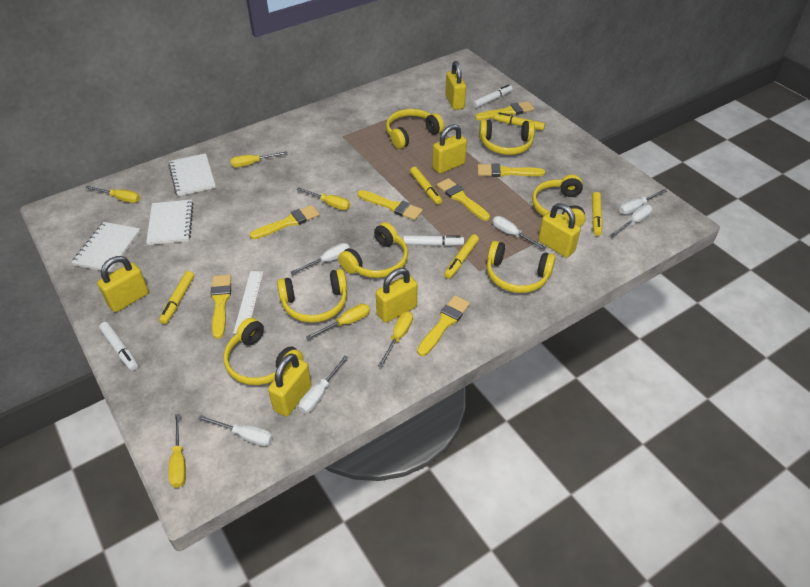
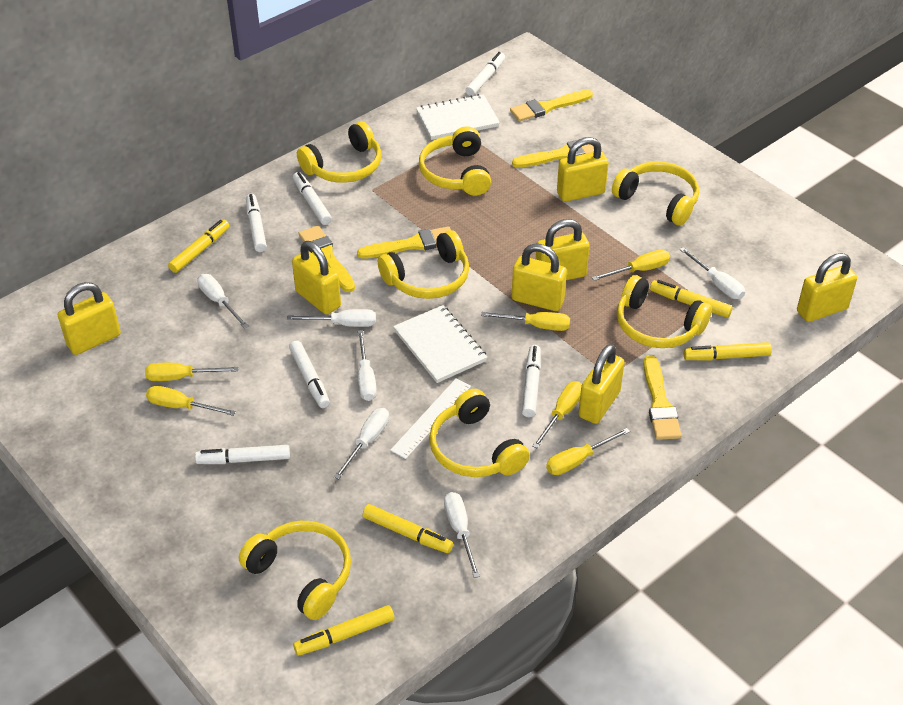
white marker: [99,322,138,371] [403,235,464,246] [473,84,513,108] = 3 -> [195,445,290,464] [246,194,267,252] [289,341,330,408] [293,172,332,225] [465,52,505,96] [522,345,541,417] = 6
white notebook: [71,222,141,273] [146,200,194,245] [168,153,216,196] = 3 -> [393,305,488,383] [416,94,500,140] = 2
yellow brush: [211,275,231,339] [250,205,320,239] [357,190,423,220] [417,295,470,356] [437,178,490,221] [475,101,534,120] [477,163,545,177] = 7 -> [299,225,355,292] [357,226,451,259] [510,89,593,122] [512,140,602,168] [644,355,682,440] = 5
yellow padlock: [97,256,149,312] [268,353,312,417] [376,268,417,323] [432,124,467,174] [445,61,466,110] [538,203,581,258] = 6 -> [58,282,121,355] [292,241,341,315] [512,244,567,311] [536,219,590,280] [557,137,609,202] [578,344,625,424] [797,253,857,322] = 7

